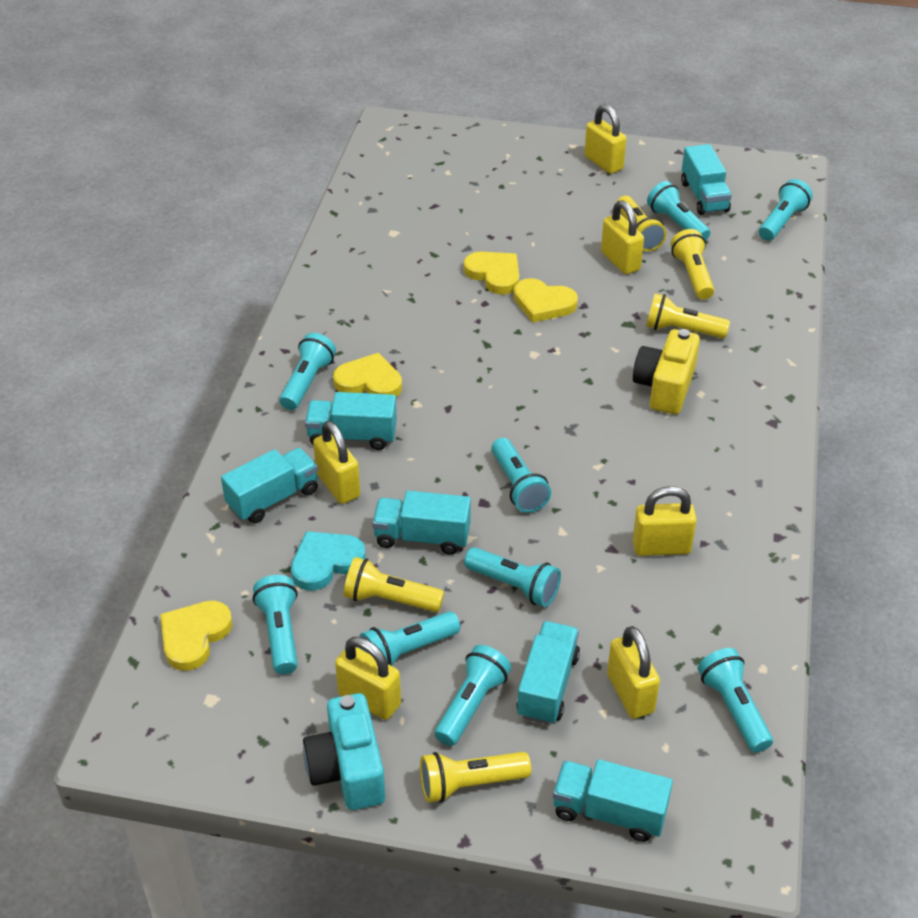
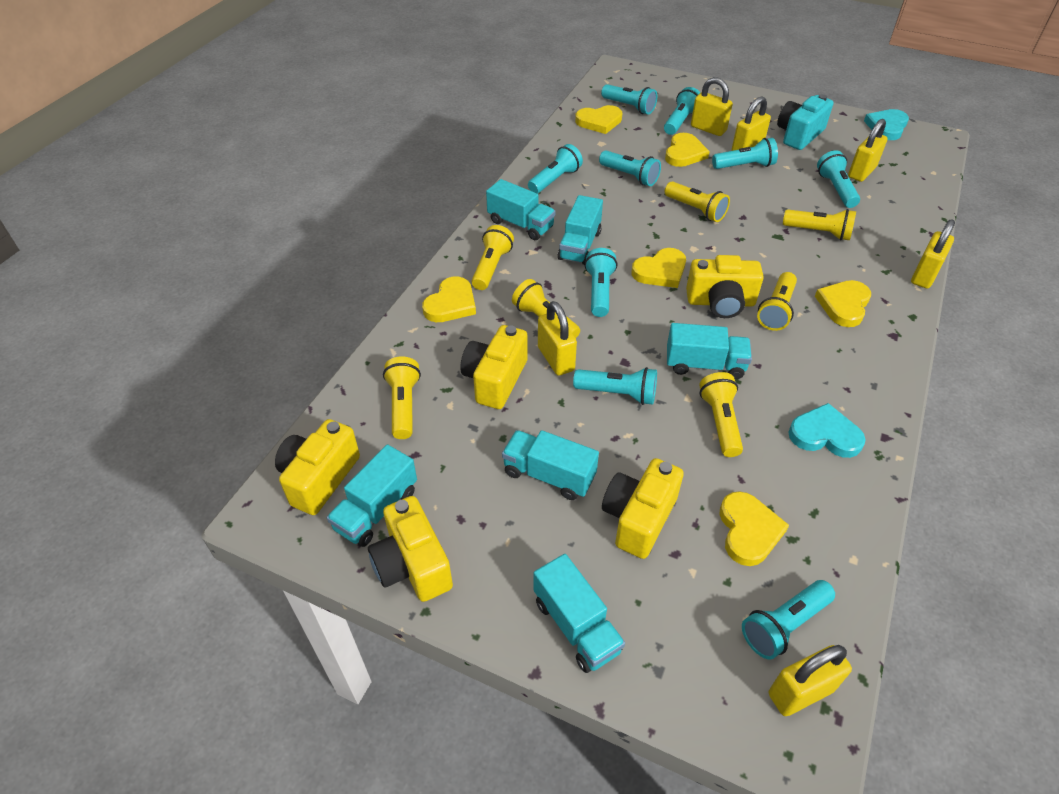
turquoise heart: [291,531,366,590] = 1 -> [788,403,866,458] [864,109,909,140] = 2
yellow camera: [633,329,700,414] = 1 -> [275,419,360,515] [368,496,453,602] [460,325,527,409] [602,458,684,559] [686,255,764,318] = 5
yellow flashlight: [344,557,444,612] [420,752,531,803] [617,196,667,251] [646,293,730,339] [671,229,714,300] = 5 -> [383,356,421,439] [472,225,514,290] [512,279,580,338] [665,181,730,222] [699,372,743,457] [757,272,797,331] [783,209,856,241] = 7
yellow heart: [160,601,232,671] [333,353,402,397] [464,252,519,295] [513,278,578,322] = 4 -> [422,276,476,322] [575,105,622,134] [631,248,686,288] [665,133,710,167] [719,491,789,566] [815,280,871,327] = 6

